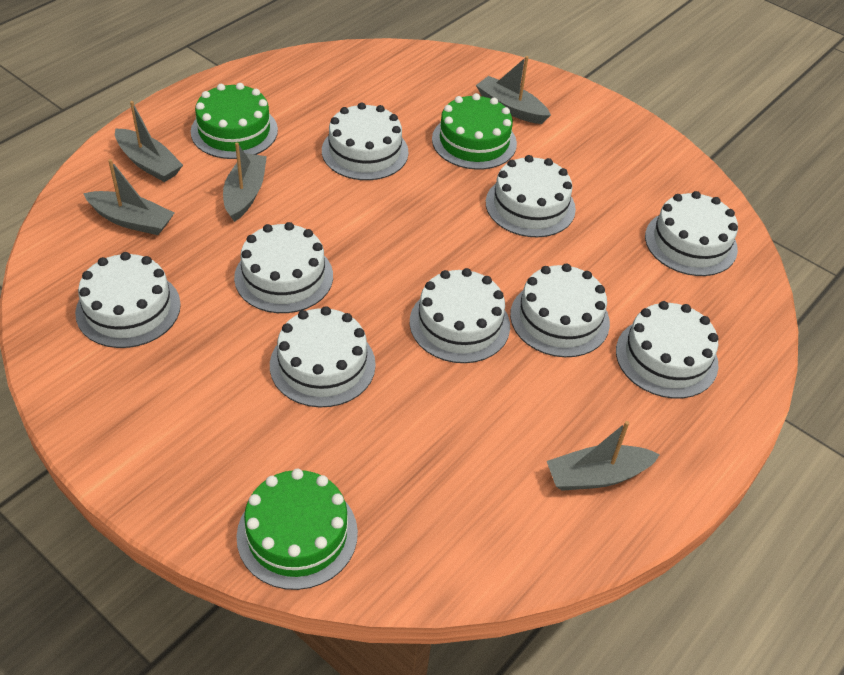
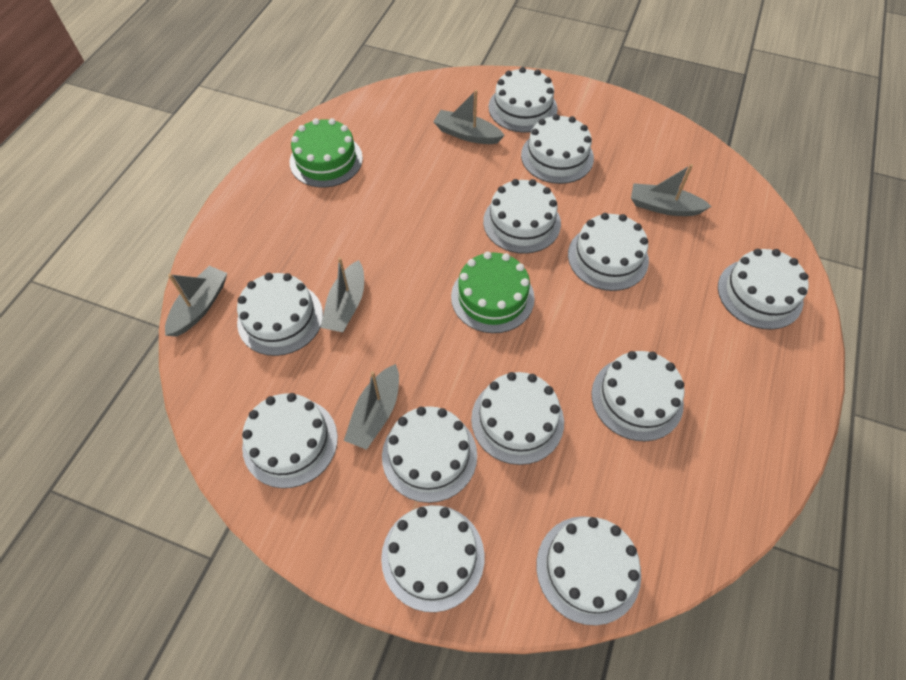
green cake: [191,83,278,159] [236,468,358,590] [432,93,517,170] = 3 -> [289,118,363,188] [451,252,535,333] = 2
white cake: [75,252,181,348] [234,222,333,313] [270,306,376,407] [322,102,409,180] [410,268,510,363] [486,155,576,237] [510,263,610,357] [616,301,718,398] [645,191,738,276] = 9 -> [237,273,323,356] [242,393,338,488] [381,505,485,612] [382,406,477,503] [471,372,564,465] [483,179,561,254] [488,67,557,133] [521,114,594,184] [536,516,641,626] [568,213,649,291] [591,351,685,441] [718,249,808,329] = 12

